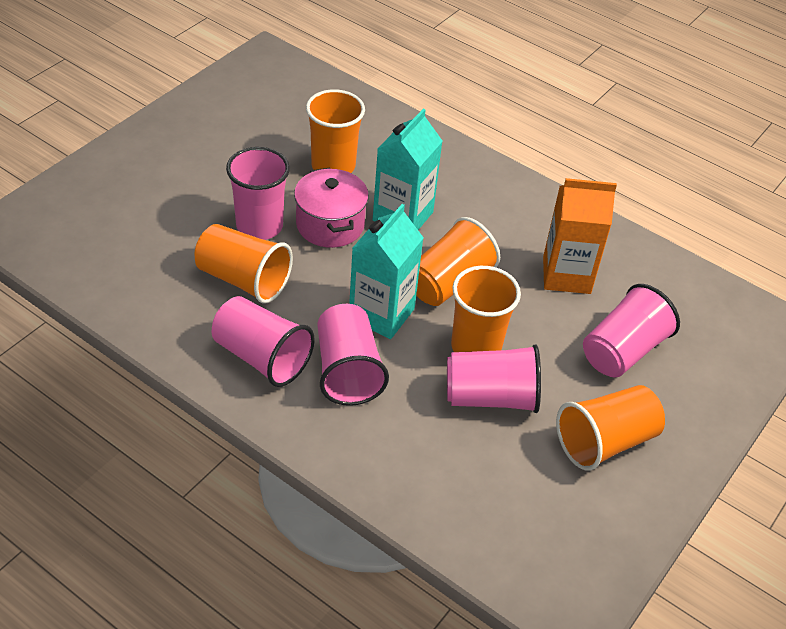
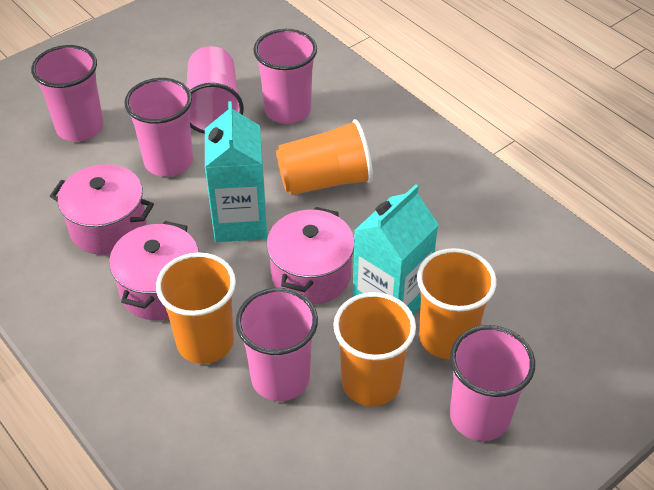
orange carton: [543,178,617,294] = 1 -> none = 0
orange cup: [195,224,293,304] [306,89,365,173] [416,217,500,306] [451,266,521,352] [556,385,665,471] = 5 -> [156,252,236,364] [276,119,373,195] [333,292,416,406] [417,248,497,359] = 4
pink cup: [211,296,315,387] [226,147,290,240] [318,304,389,406] [447,344,541,413] [583,284,680,378] = 5 -> [31,45,104,141] [124,78,193,177] [186,46,244,134] [236,288,318,401] [253,29,317,124] [450,325,535,441] = 6
pink pot: [294,168,369,248] = 1 -> [50,164,154,255] [109,221,199,320] [267,207,354,305] = 3

